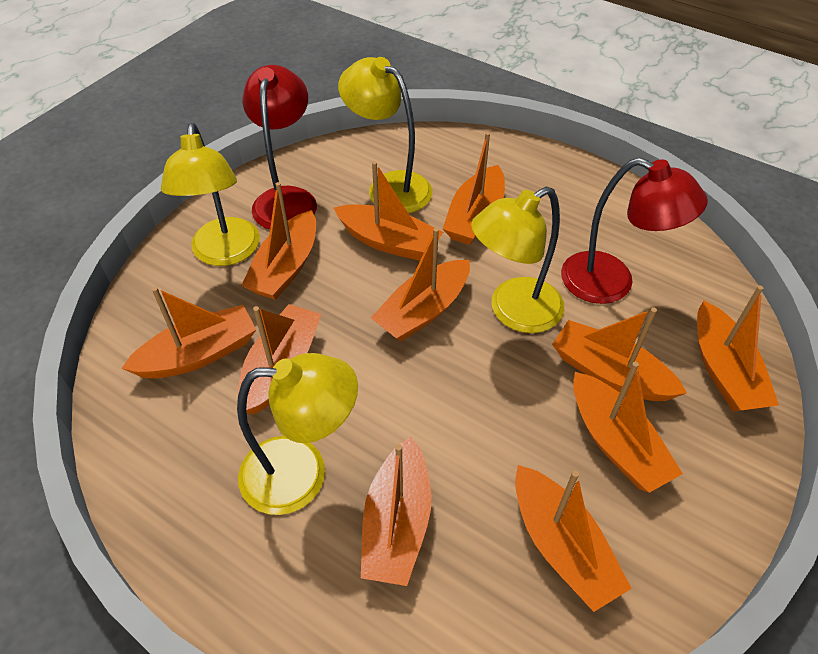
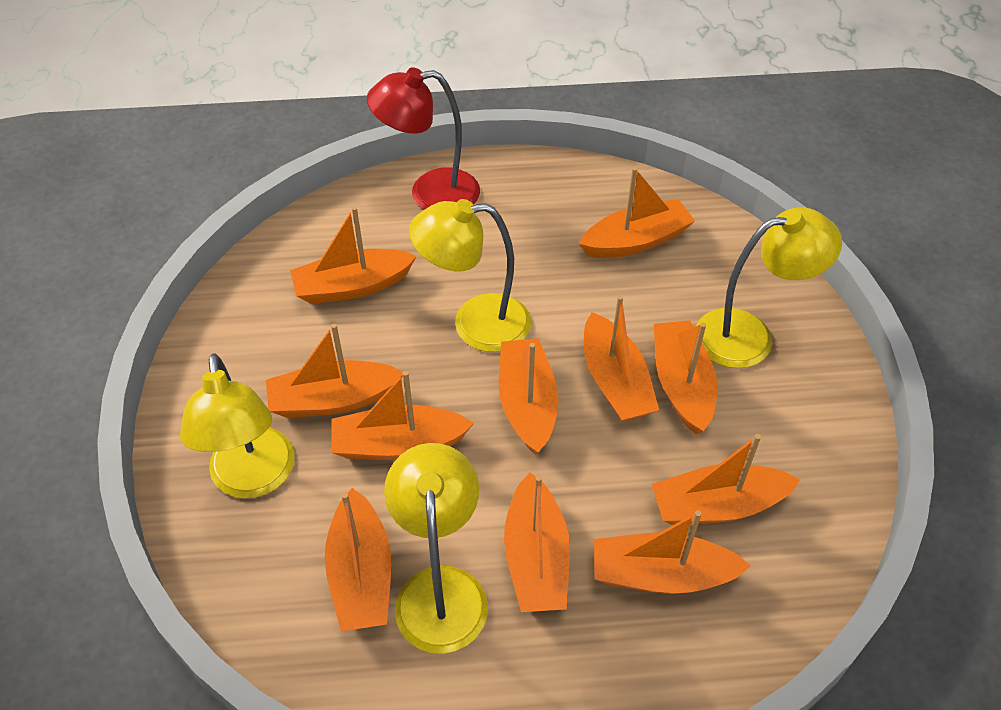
red lamp: [243,65,317,230] [561,157,708,304] = 2 -> [367,67,480,210] = 1

